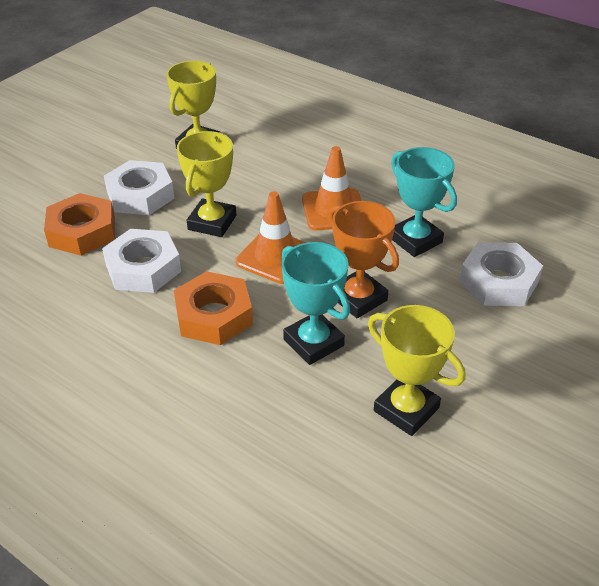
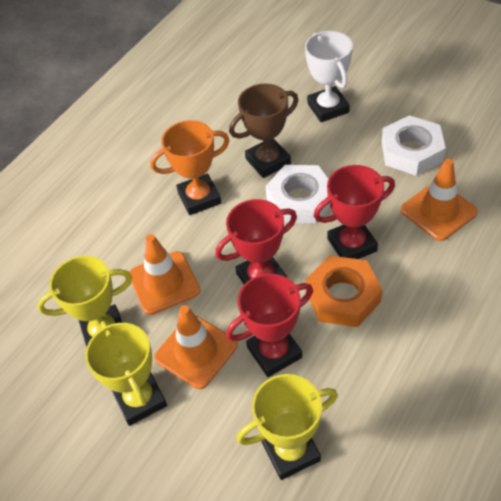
brown trophy: none = 0 -> [229,84,299,178] = 1
orange nut: [44,193,115,256] [174,271,253,345] = 2 -> [305,256,382,327] = 1
orange traffic cone: [236,191,306,284] [302,146,362,231] = 2 -> [129,234,200,315] [154,305,237,389] [401,159,478,241] = 3
red trophy: none = 0 -> [215,199,297,284] [226,274,313,377] [314,165,395,259] = 3
turquoise trophy: [282,242,350,365] [391,147,457,257] = 2 -> none = 0
white nut: [102,229,181,293] [104,160,174,215] [459,242,543,306] = 3 -> [266,165,330,223] [382,115,446,176] = 2
white trophy: none = 0 -> [305,31,353,122] = 1

